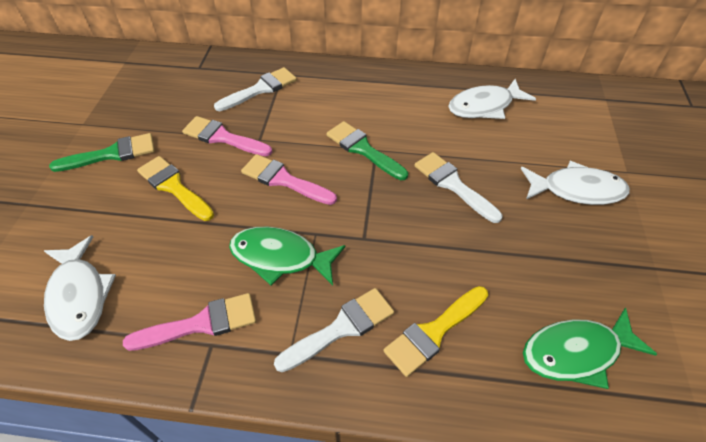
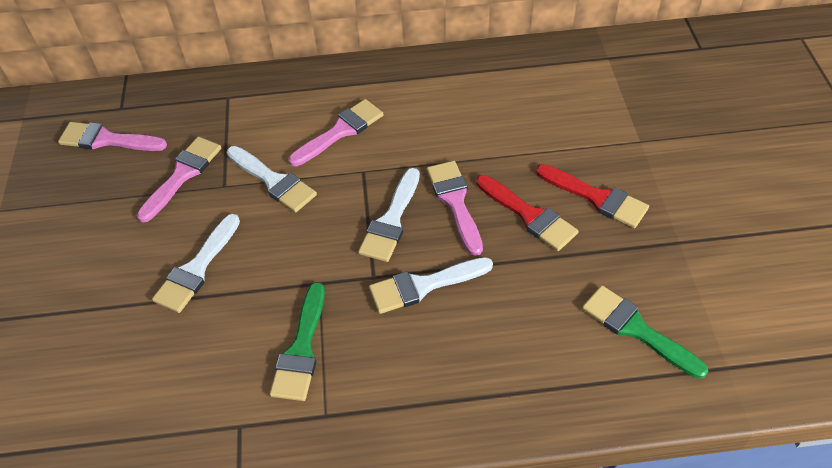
green fish: [229,227,345,286] [523,308,657,389] = 2 -> none = 0
pink brush: [123,293,256,351] [182,116,272,156] [241,154,337,205] = 3 -> [58,122,167,151] [137,137,221,223] [289,99,383,167] [427,161,483,256] = 4
red brush: none = 0 -> [476,175,579,251] [536,164,649,228] = 2
white brush: [214,67,297,111] [274,288,394,372] [414,152,502,223] = 3 -> [152,214,240,313] [227,146,317,213] [358,168,420,262] [369,257,493,314] = 4
white fish: [44,235,116,341] [448,79,536,119] [521,161,630,205] = 3 -> none = 0
yellow brush: [137,156,214,221] [383,286,488,377] = 2 -> none = 0

